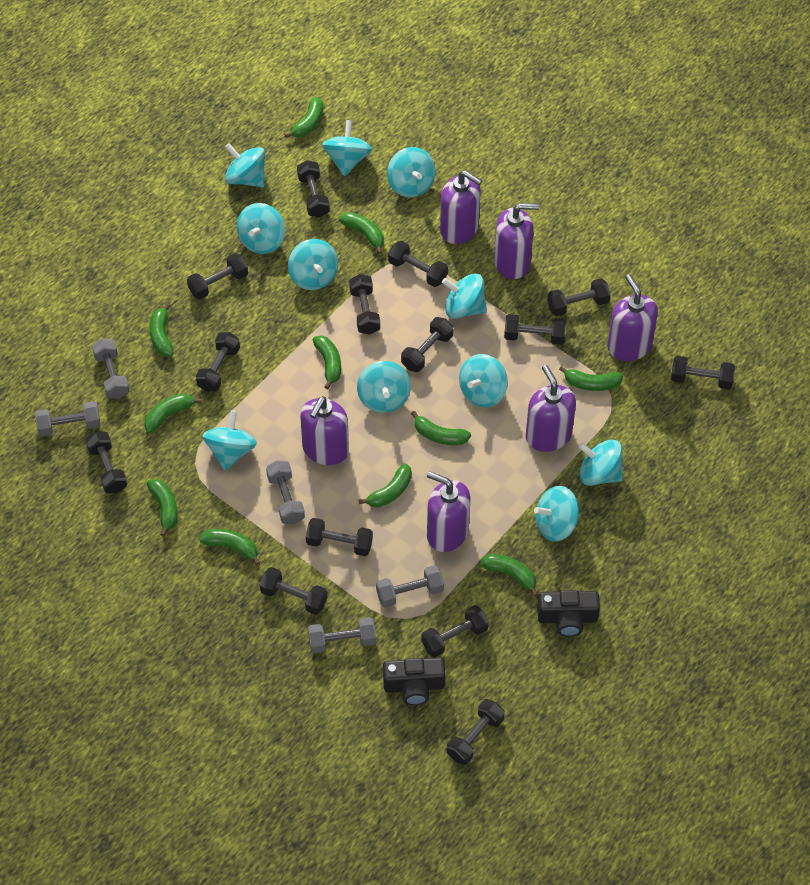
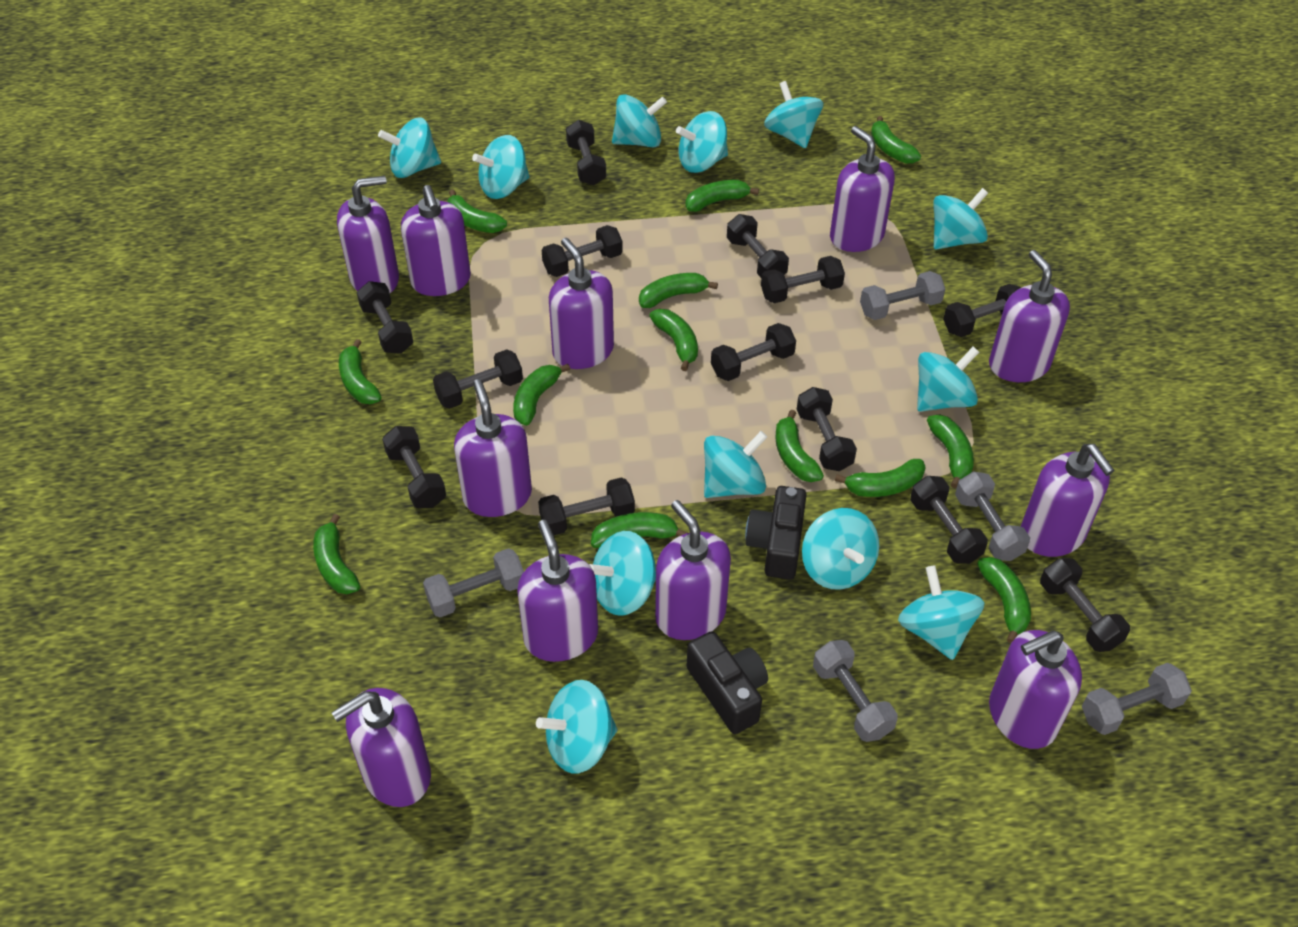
black dumbbell: [85,431,127,493] [187,253,248,299] [196,332,240,391] [260,567,327,615] [297,160,330,217] [306,518,373,556] [349,274,380,335] [388,241,448,287] [401,317,453,372] [421,605,489,657] [447,699,504,765] [504,314,566,345] [547,278,611,316] [671,356,735,389] = 14 -> [357,281,413,354] [382,426,446,508] [433,349,523,409] [538,477,635,535] [542,225,623,277] [566,120,606,185] [711,323,796,381] [727,214,789,278] [761,256,845,303] [797,387,857,471] [910,476,988,564] [943,284,1022,337] [1040,558,1130,652] = 13
green banana: [144,394,201,433] [147,479,178,537] [149,303,173,356] [199,529,260,565] [284,97,323,138] [313,335,341,389] [339,212,384,254] [359,464,412,507] [411,411,471,445] [480,554,538,597] [559,366,623,391] = 11 -> [313,514,360,594] [339,339,382,404] [447,190,507,233] [513,364,570,426] [591,512,687,548] [639,273,718,308] [649,309,698,371] [686,180,759,212] [775,410,824,482] [835,459,926,497] [871,116,921,164] [927,415,974,489] [977,557,1031,643] = 13
purple soap dispenser: [300,396,349,465] [427,471,470,552] [440,170,482,244] [494,203,539,279] [526,365,576,452] [607,274,658,361] = 6 -> [332,688,431,807] [337,176,399,293] [401,185,471,296] [454,379,532,517] [517,520,598,662] [549,238,614,369] [655,500,731,640] [830,126,895,252] [989,250,1070,382] [989,630,1082,749] [1020,444,1115,557] = 11
turquoise spinning top: [202,410,257,471] [225,143,265,188] [237,203,285,254] [288,239,338,290] [322,120,372,176] [357,361,411,413] [387,147,436,197] [442,273,487,319] [459,354,508,407] [534,486,580,542] [578,440,623,486] = 11 -> [378,117,441,178] [472,135,530,199] [536,680,618,774] [589,531,656,616] [612,94,667,147] [676,111,728,173] [704,431,767,498] [764,81,823,148] [802,508,879,590] [898,565,985,660] [917,347,979,412] [933,188,988,249] = 12

